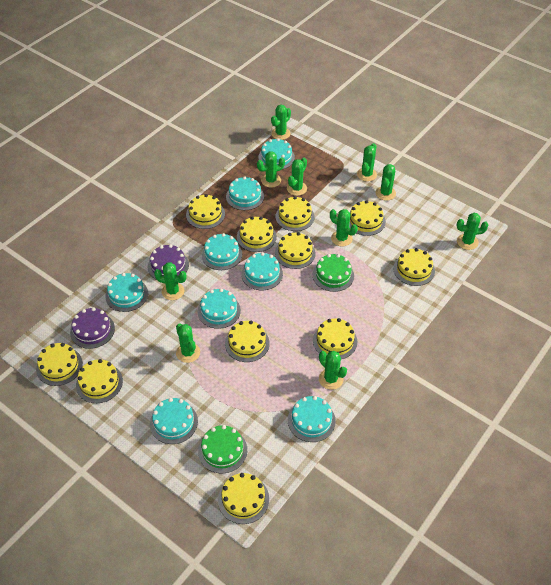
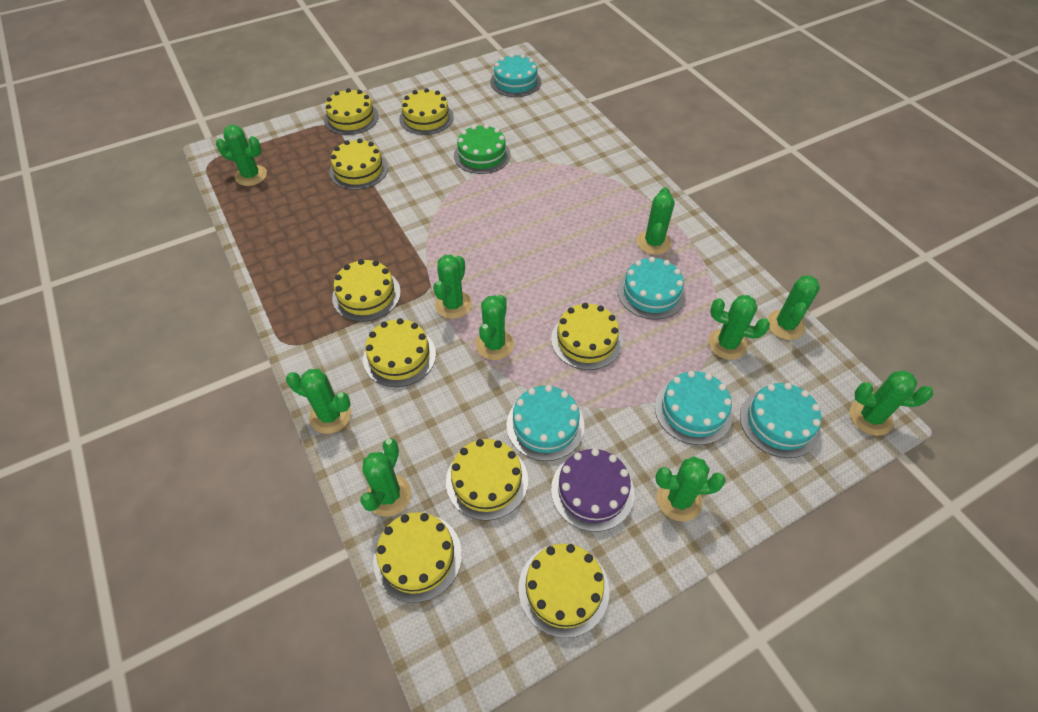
green cake: [198,425,247,473] [313,254,354,292] = 2 -> [454,124,511,174] = 1
purple cake: [70,307,115,349] [148,244,189,280] = 2 -> [551,448,634,532] = 1
turquoise cake: [105,273,148,312] [150,398,198,444] [197,288,241,329] [202,233,242,270] [226,176,264,210] [241,252,283,291] [258,138,295,170] [288,396,336,442] = 8 -> [490,54,541,97] [506,385,585,461] [617,257,686,319] [655,371,733,445] [740,383,822,458] = 5
yellow cake: [36,343,83,386] [76,359,123,403] [186,194,225,229] [218,473,269,524] [225,321,270,362] [237,217,277,252] [275,232,316,269] [276,196,315,231] [313,318,357,359] [349,200,386,236] [393,248,435,286] = 11 -> [324,88,379,135] [329,138,388,190] [332,259,401,322] [363,318,436,387] [373,512,462,603] [399,88,454,135] [446,439,528,521] [518,543,609,638] [551,303,623,370] = 9

